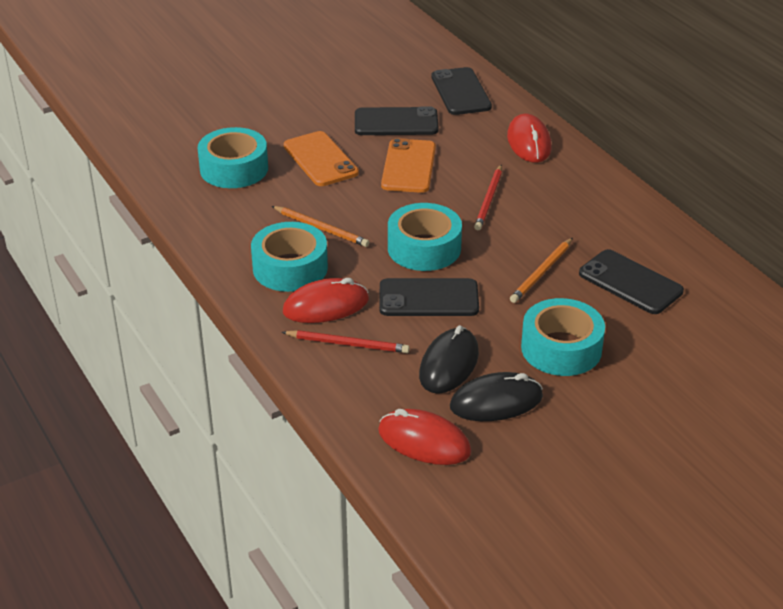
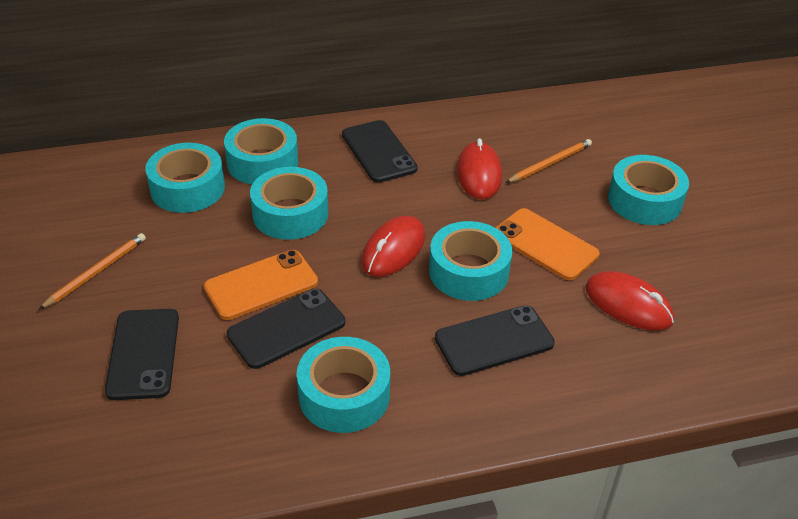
black mouse: [419,325,479,394] [450,372,543,421] = 2 -> none = 0
red pencil: [282,330,410,353] [474,165,502,230] = 2 -> none = 0
turquoise tape: [198,127,268,188] [251,222,328,292] [388,203,462,271] [521,298,605,376] = 4 -> [145,143,225,213] [224,118,298,184] [250,167,328,240] [297,337,390,433] [429,221,512,301] [608,155,689,225] = 6

